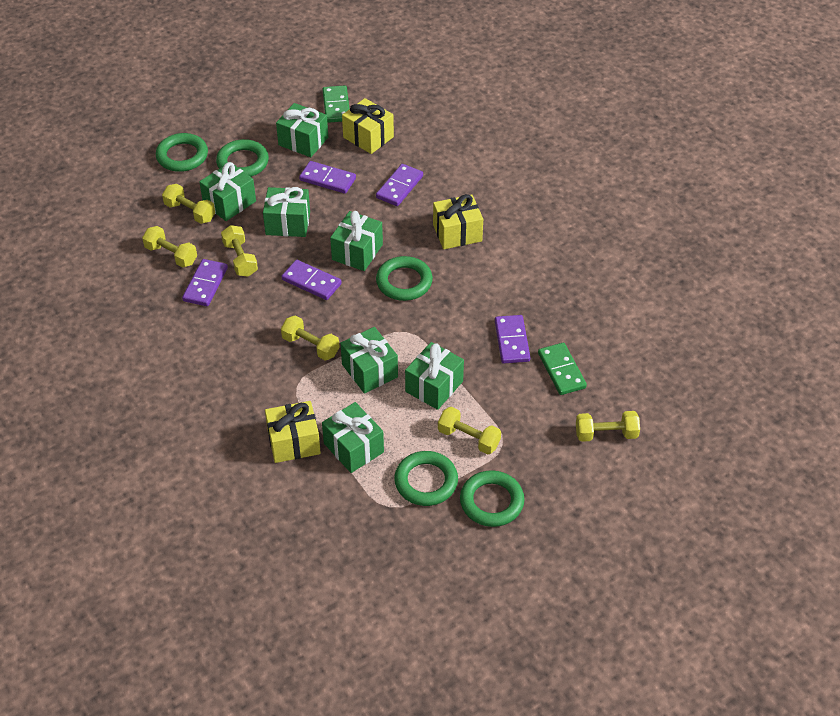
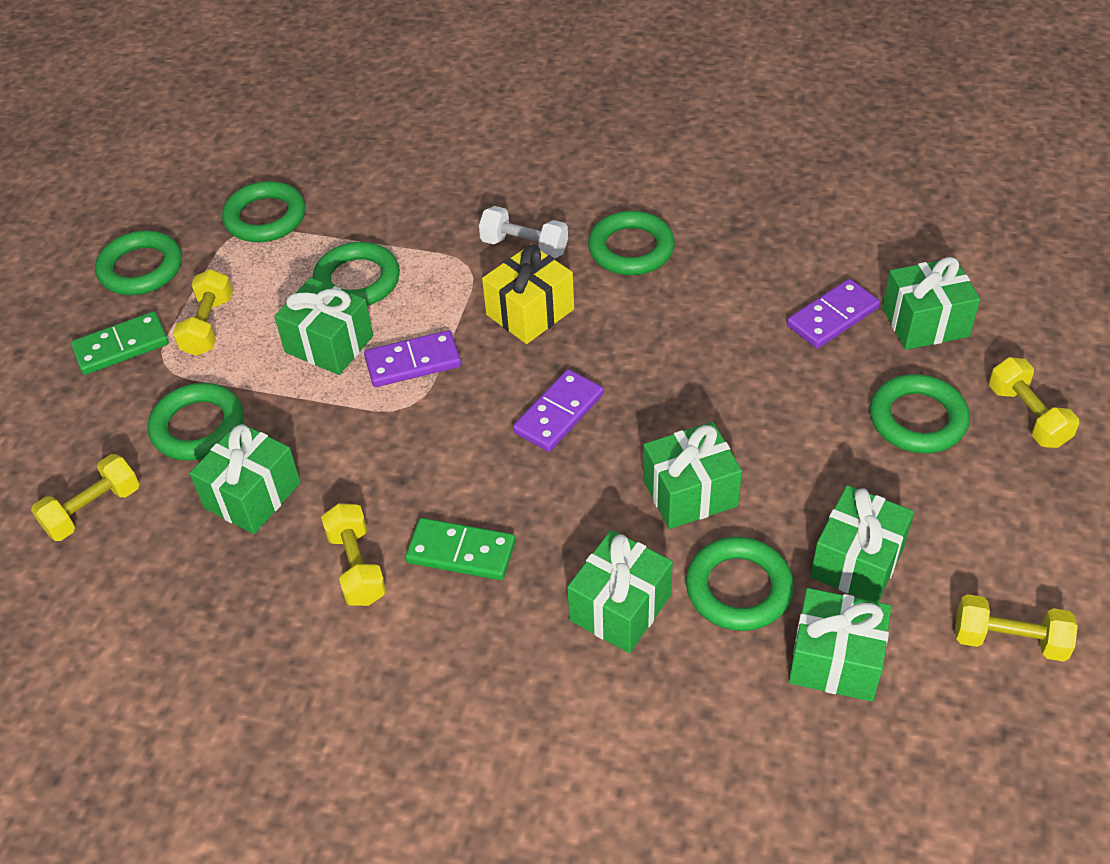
green ring: [156,133,208,172] [216,139,269,177] [376,256,433,301] [394,451,458,506] [460,470,524,527] = 5 -> [95,230,182,295] [148,383,244,461] [222,181,305,242] [312,242,400,306] [588,211,675,275] [686,537,794,631] [870,374,970,453] = 7
purple domino: [182,259,228,306] [281,260,342,300] [299,161,356,194] [376,164,423,206] [495,315,530,363] = 5 -> [364,330,461,387] [513,369,604,452] [787,279,880,349] = 3
white dumbbell: none = 0 -> [479,206,568,258] = 1
yellow dumbbell: [142,226,197,268] [162,184,215,224] [221,225,258,277] [281,315,340,361] [438,407,501,455] [576,411,640,442] = 6 -> [31,454,140,541] [173,269,233,356] [321,503,387,606] [955,594,1078,662] [989,357,1079,448] = 5
yellow gift: [265,401,321,463] [342,98,394,154] [433,194,483,249] = 3 -> [482,244,574,344] = 1

